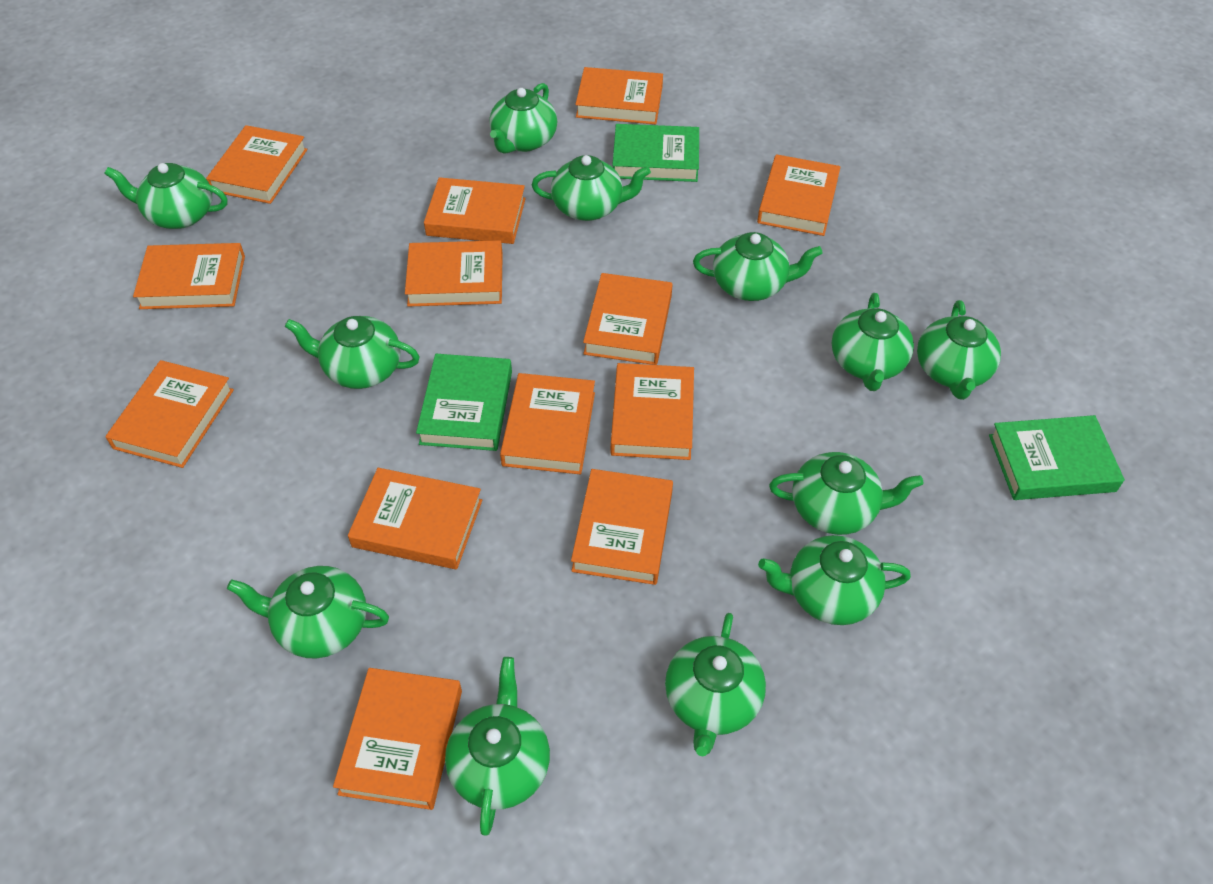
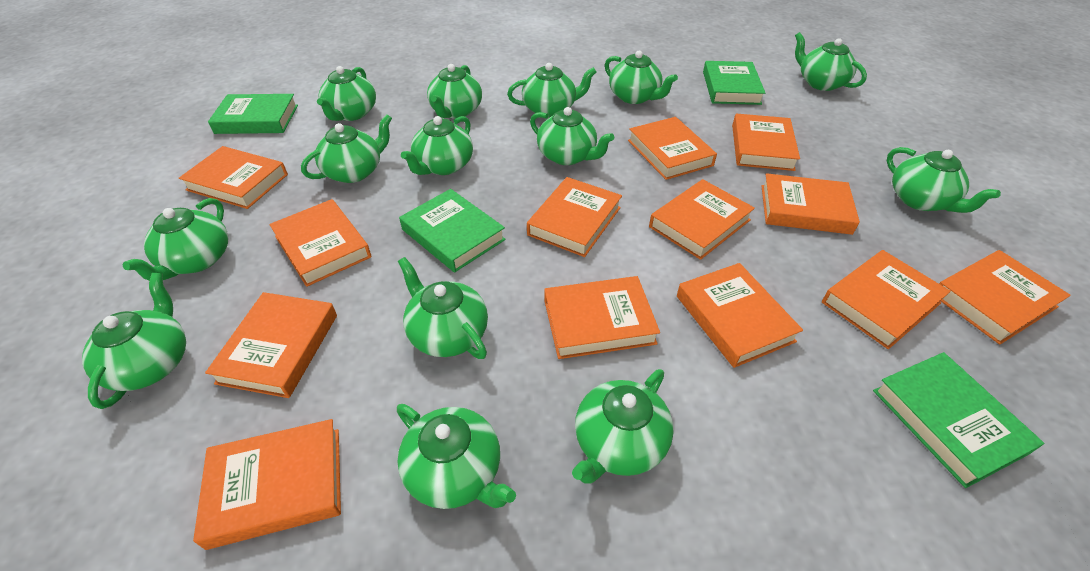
green book: [416,354,512,451] [612,124,699,182] [989,415,1125,500] = 3 -> [208,94,298,134] [399,189,506,273] [703,61,765,105] [873,352,1044,488] = 4
green teapot: [104,163,227,229] [227,566,389,658] [285,316,420,389] [445,657,550,836] [489,83,557,154] [532,155,651,221] [665,613,766,756] [693,232,823,301] [758,535,911,625] [769,452,924,535] [832,293,914,391] [917,300,1001,400] = 12 -> [82,273,186,409] [123,198,228,281] [301,114,392,183] [317,66,376,121] [397,404,516,509] [398,257,488,359] [401,116,473,175] [427,64,482,119] [507,63,596,117] [530,107,615,165] [572,369,674,484] [605,51,678,104] [795,32,867,91] [887,147,1001,213] = 14

